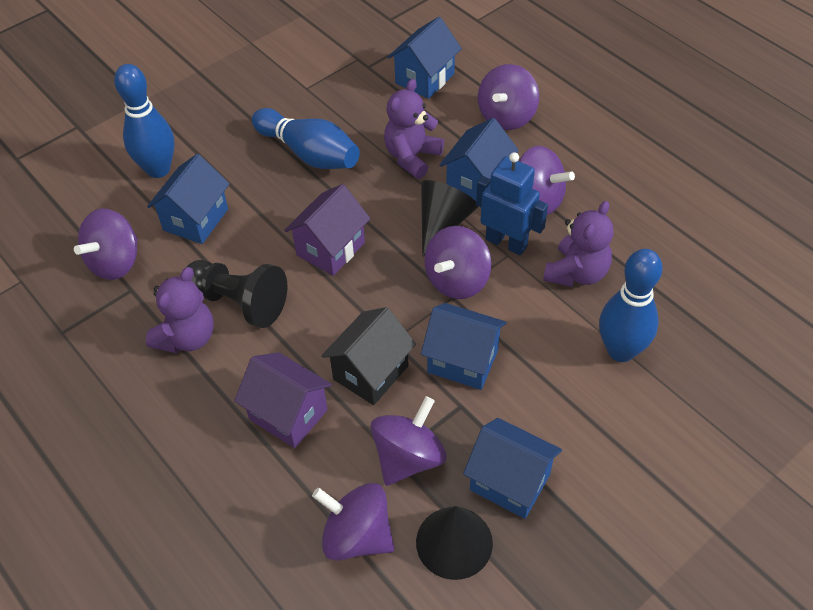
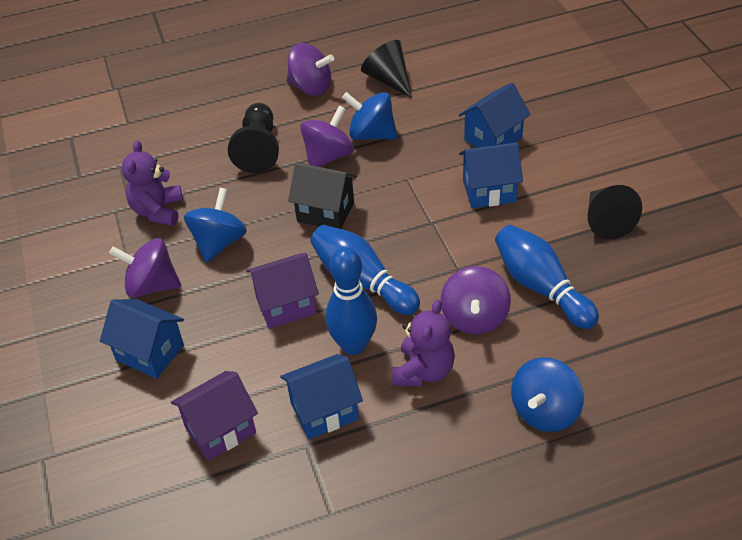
blue house: [147,154,230,244] [388,17,462,99] [421,303,507,390] [439,118,519,201] [463,418,562,519] = 5 -> [100,299,184,379] [280,354,363,439] [459,83,531,148] [459,142,523,208] = 4
blue robot: [476,152,548,256] = 1 -> none = 0
blue spinning top: none = 0 -> [184,188,247,263] [342,92,398,140] [511,357,584,432] = 3
purple spinning top: [74,208,138,280] [312,483,394,561] [371,396,447,486] [424,226,492,299] [478,64,539,130] [519,146,575,215] = 6 -> [109,238,181,298] [287,43,334,96] [300,106,354,167] [441,266,511,334] = 4
purple teddy bear: [146,267,214,353] [384,79,444,179] [543,201,613,287] = 3 -> [122,141,183,226] [392,300,455,387] = 2

